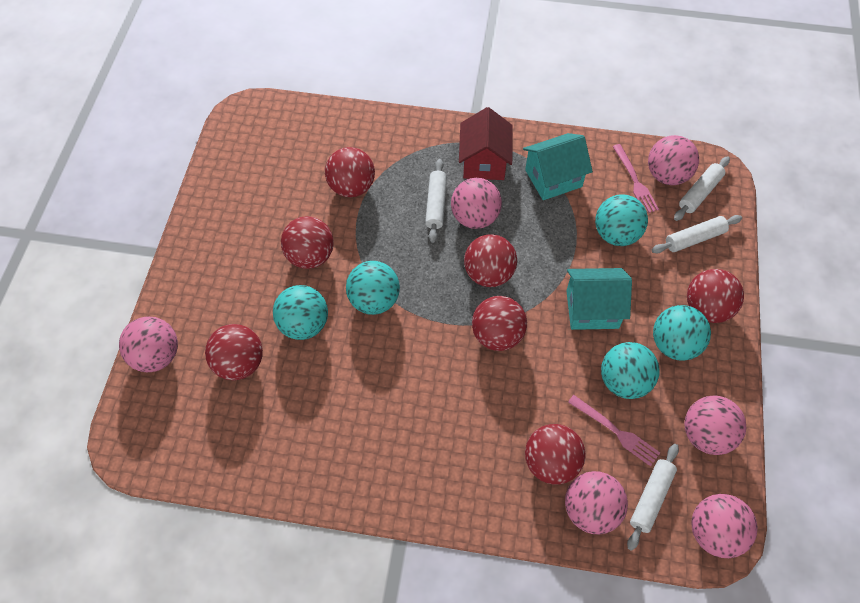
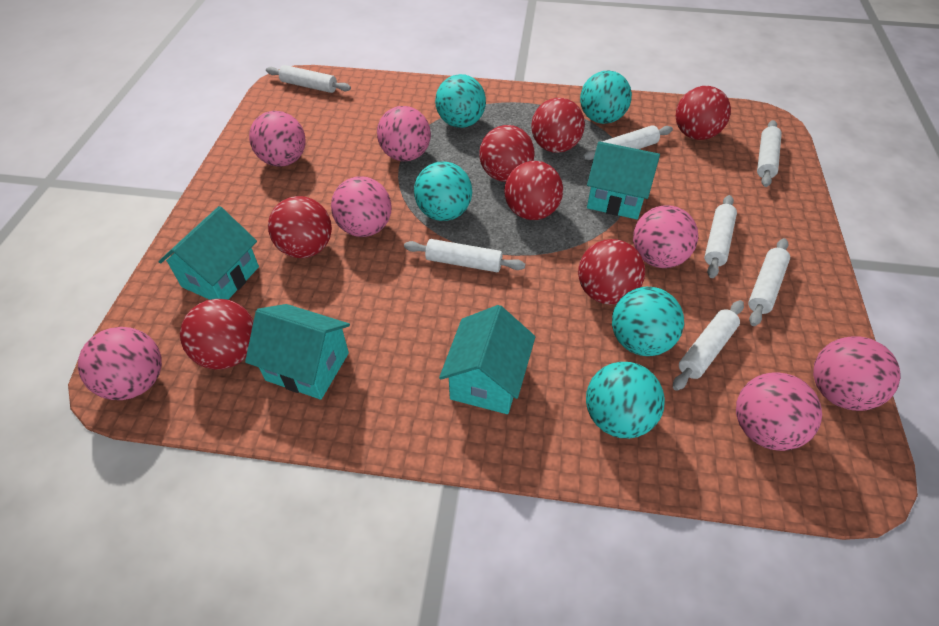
pink ball: [119,316,178,372] [451,178,502,229] [565,471,628,535] [648,135,699,185] [684,396,746,455] [691,494,758,558] = 6 -> [78,327,162,400] [249,111,306,167] [331,176,392,237] [377,106,431,161] [633,205,698,268] [736,372,822,451] [813,336,900,411] = 7
pink fork: [568,395,660,466] [612,144,659,213] = 2 -> none = 0
red house: [459,107,513,180] = 1 -> none = 0
turquoise house: [523,133,593,200] [566,268,632,330] = 2 -> [159,206,259,300] [245,304,350,400] [439,305,535,414] [587,141,660,219] = 4
white rolling pin: [425,159,447,243] [627,444,679,551] [652,215,742,253] [674,156,730,221] = 4 -> [266,65,351,93] [404,239,525,272] [583,125,673,160] [673,300,744,391] [704,195,737,278] [748,238,790,326] [757,120,782,187] = 7

